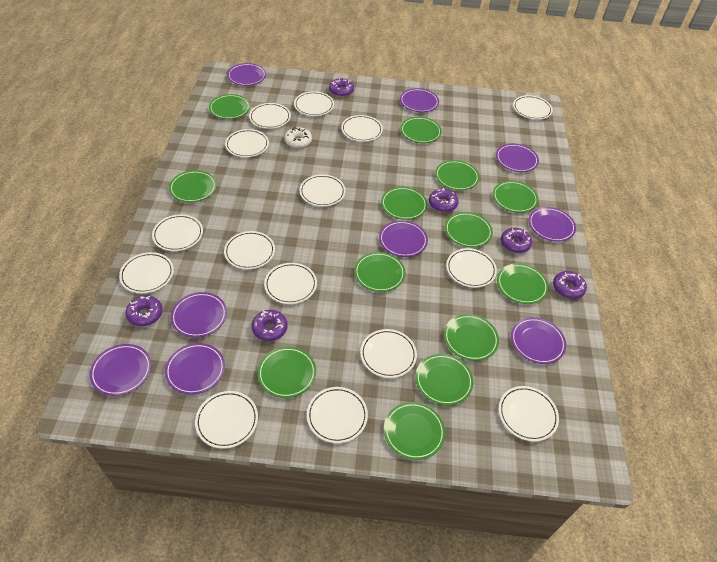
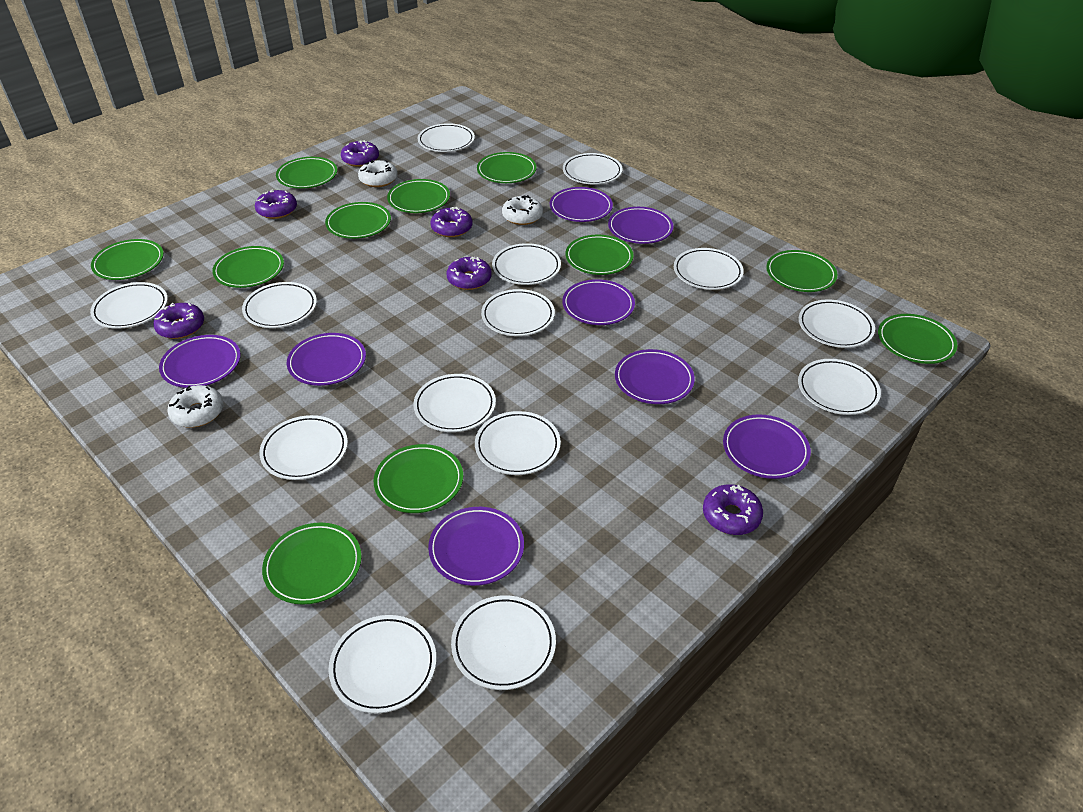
green plate: [169,170,217,203] [209,94,250,119] [257,347,316,398] [354,252,405,292] [381,187,427,220] [384,402,445,460] [400,117,442,143] [415,354,473,405] [435,160,479,190] [444,314,499,361] [445,212,493,248] [493,181,538,213] [497,263,549,304] = 13 -> [91,239,164,280] [212,246,284,288] [262,523,362,605] [276,157,337,189] [325,202,391,239] [374,444,463,513] [387,179,450,213] [477,152,537,183] [565,235,633,275] [766,250,837,292] [878,314,957,364] = 11
purple plate: [90,344,151,396] [165,343,225,395] [171,292,227,338] [227,63,266,86] [379,221,428,257] [400,88,439,112] [496,144,539,172] [511,317,566,364] [529,207,576,242] = 9 -> [159,335,241,388] [287,333,366,386] [428,507,524,586] [550,187,613,222] [562,279,635,325] [608,207,674,244] [615,349,695,404] [723,414,811,479] = 8
white donut: [284,127,312,148] = 1 -> [167,385,224,427] [358,160,398,187] [502,195,543,225] = 3
white plate: [119,252,174,293] [152,214,203,251] [195,391,258,449] [224,231,275,269] [225,129,269,157] [249,103,291,129] [264,263,317,304] [294,91,334,116] [300,174,346,207] [307,387,368,443] [341,115,383,142] [360,329,417,378] [446,248,497,288] [499,386,559,441] [513,95,553,120] = 15 -> [90,282,168,329] [242,282,317,328] [259,415,348,480] [328,615,436,713] [413,374,496,432] [418,123,475,152] [451,595,556,690] [475,411,561,475] [481,289,555,336] [492,243,561,285] [563,153,623,184] [674,248,744,290] [798,359,881,415] [799,299,875,348] = 14

